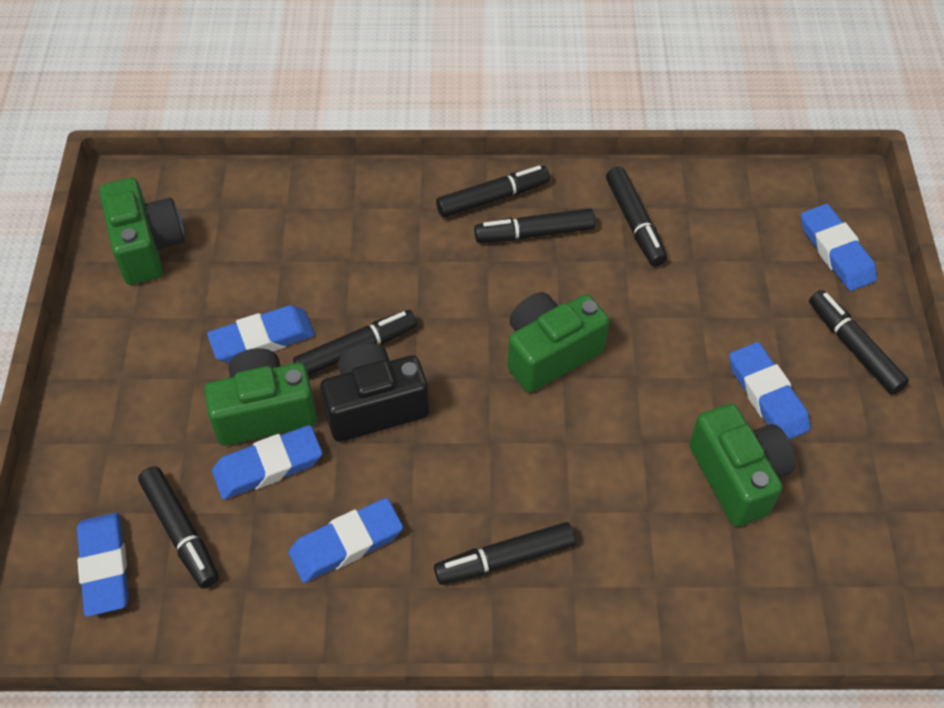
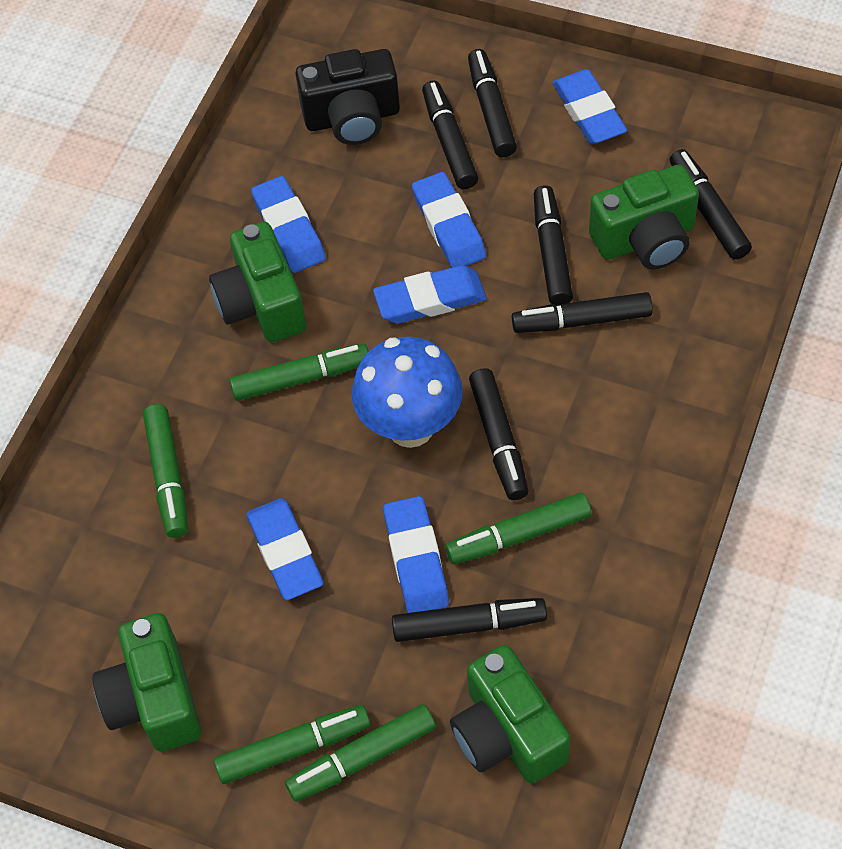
blue mushroom: none = 0 -> [352,337,463,448] = 1
green marker: none = 0 -> [143,404,188,538] [214,705,371,784] [229,344,369,401] [285,704,436,802] [445,493,591,564] = 5

